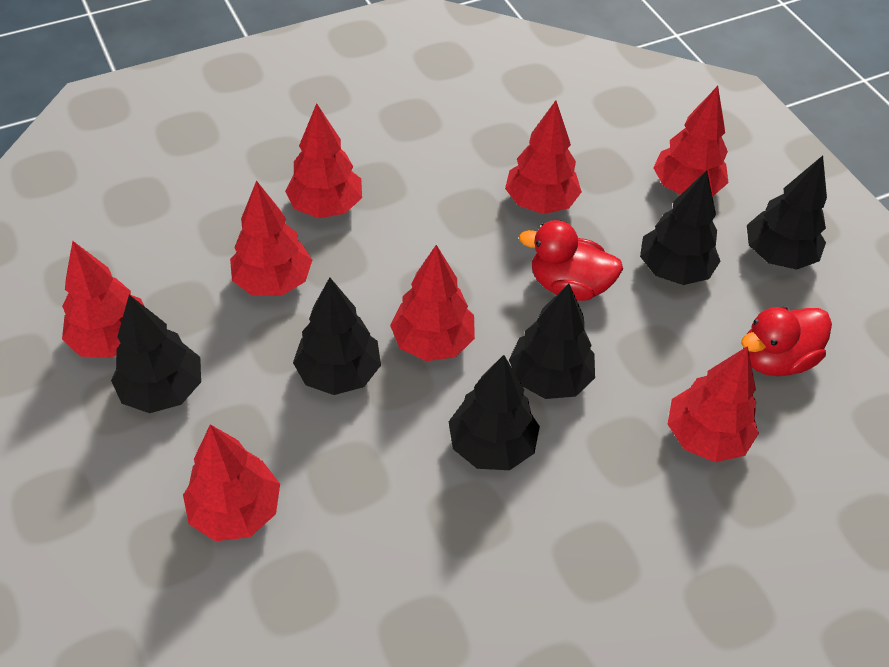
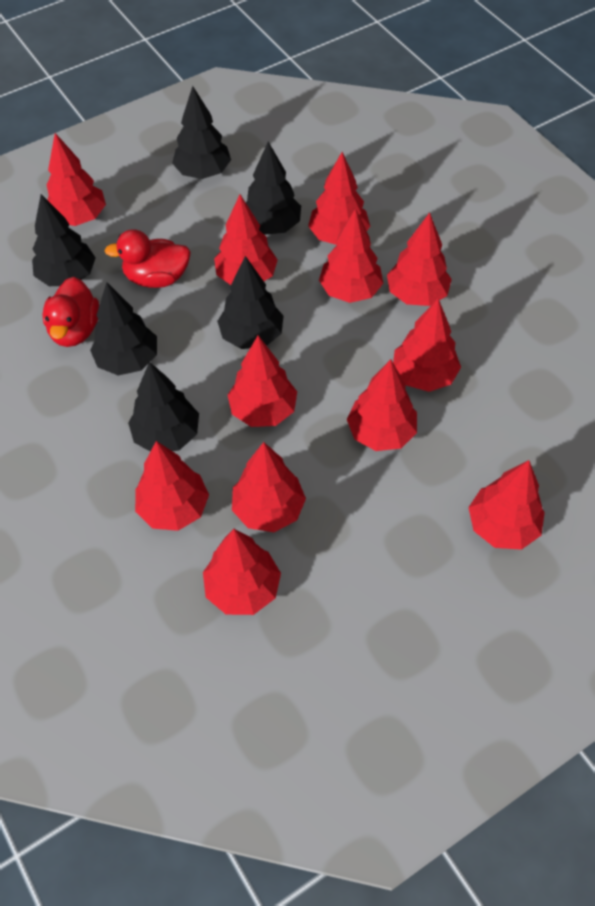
red tree: [62,241,144,358] [183,424,280,541] [230,180,312,296] [285,103,362,218] [390,245,475,361] [505,100,582,214] [653,86,728,196] [667,346,759,462] = 8 -> [47,133,106,226] [135,441,209,531] [203,529,281,615] [214,195,278,285] [228,336,297,427] [232,442,306,532] [308,152,370,245] [319,209,384,303] [347,359,417,451] [387,213,452,306] [393,299,461,392] [468,460,545,550] = 12

